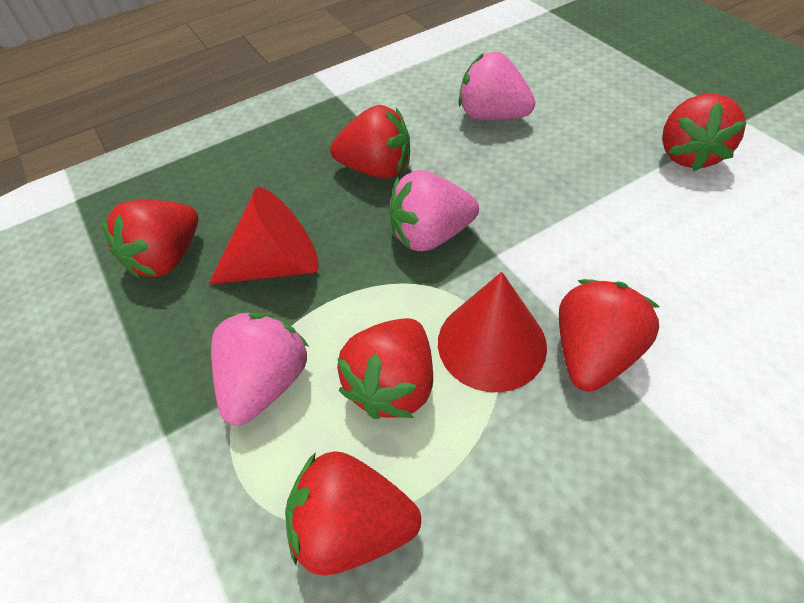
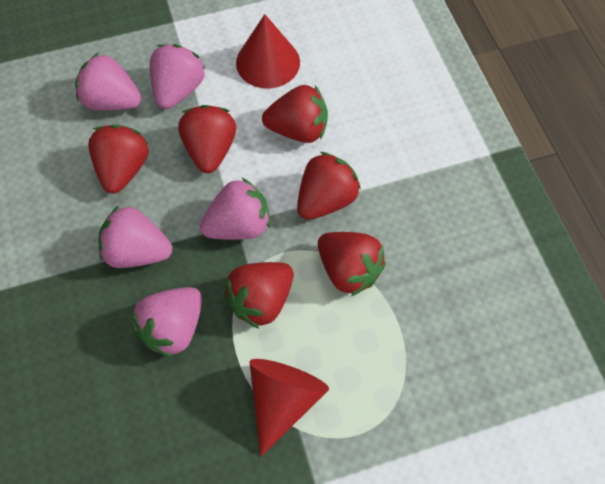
pink strawberry: [211,312,309,425] [389,170,479,251] [459,52,535,120] = 3 -> [75,53,142,111] [99,205,172,268] [132,287,202,358] [150,44,205,109] [200,178,270,240] = 5

